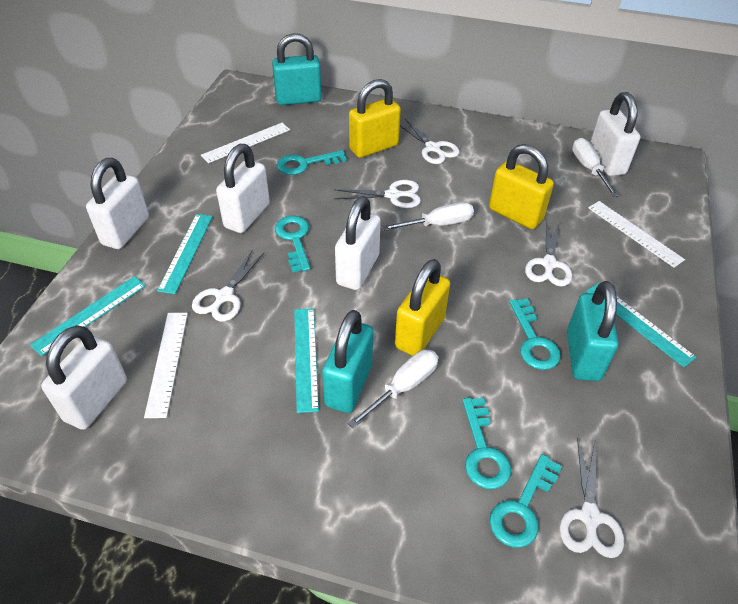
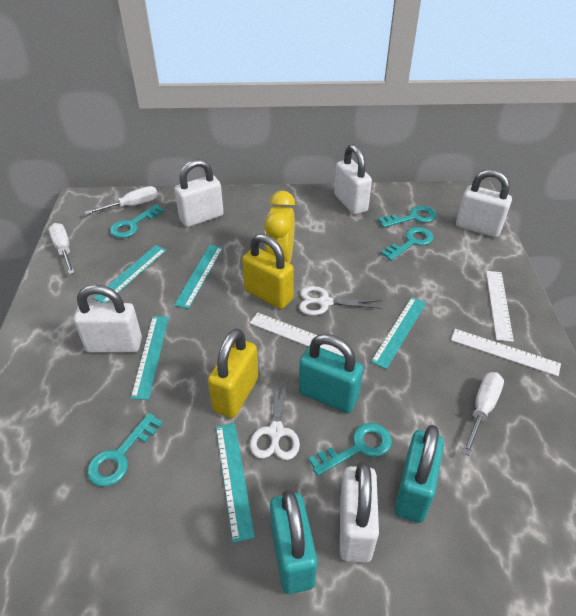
turquoise ruler: [30,276,146,356] [157,214,213,294] [294,308,319,413] [586,283,696,367] = 4 -> [93,245,167,303] [131,316,169,400] [174,245,223,309] [216,423,255,543] [371,297,426,369] = 5
white scissors: [192,249,264,322] [334,180,421,208] [400,119,460,164] [525,220,572,287] [560,438,624,558] = 5 -> [250,376,300,460] [299,286,382,315] = 2
yellow clock: none = 0 -> [264,191,295,263] = 1
yellow padlock: [349,79,401,158] [395,259,450,356] [489,144,554,229] = 3 -> [208,329,258,418] [242,234,294,309] = 2

